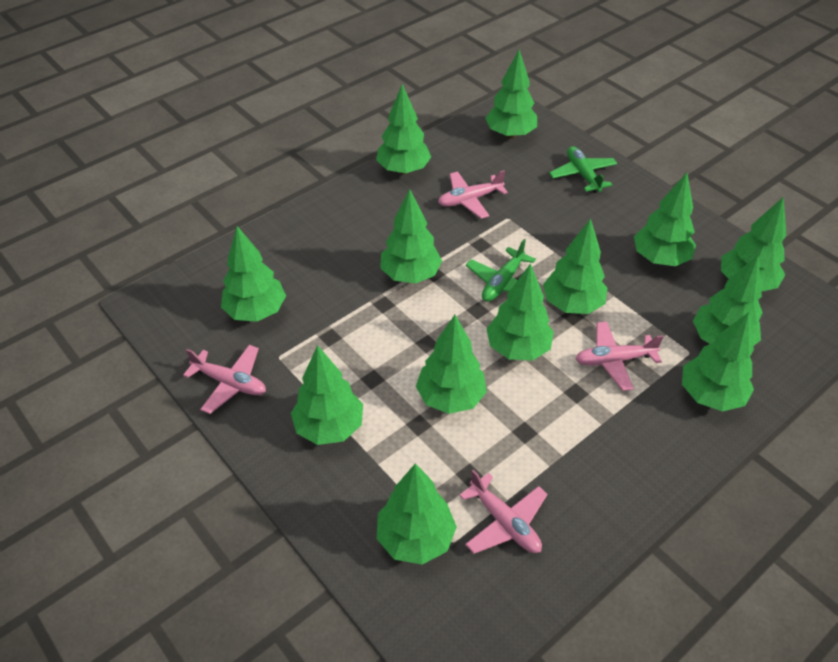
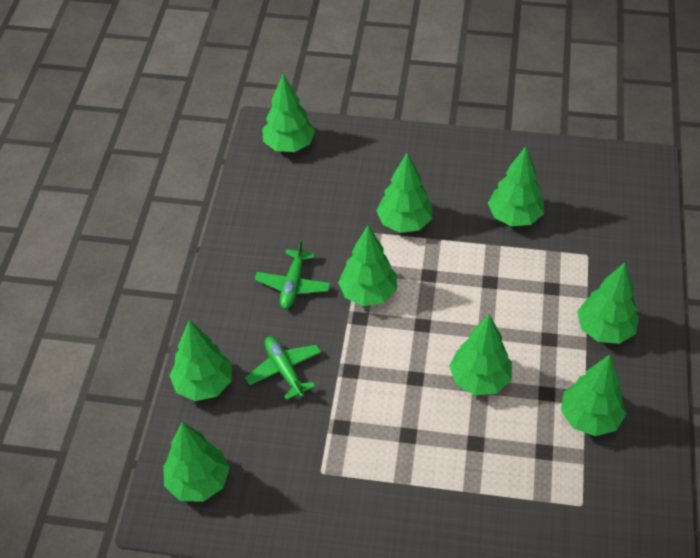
green tree: [221,226,286,322] [291,345,363,445] [376,84,431,174] [377,463,457,565] [380,189,442,284] [416,315,487,414] [485,50,537,138] [486,263,554,361] [543,218,607,314] [634,173,696,266] [682,312,754,412] [693,255,763,346] [721,197,786,292] = 13 -> [163,422,230,502] [169,320,232,401] [262,74,315,152] [338,226,397,306] [376,153,432,233] [449,315,512,395] [488,146,544,226] [561,354,627,436] [577,263,639,344] = 9
pink plane: [183,345,266,414] [438,170,508,219] [459,470,548,554] [576,321,664,391] = 4 -> none = 0

